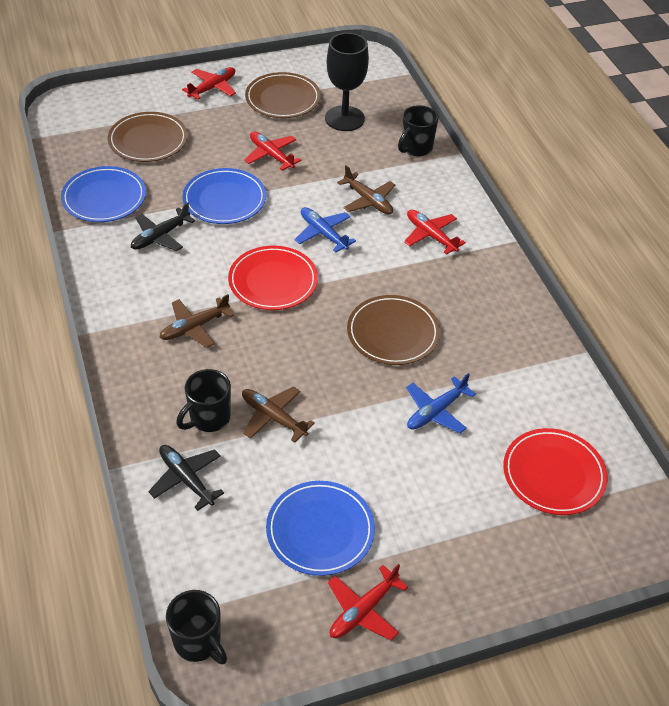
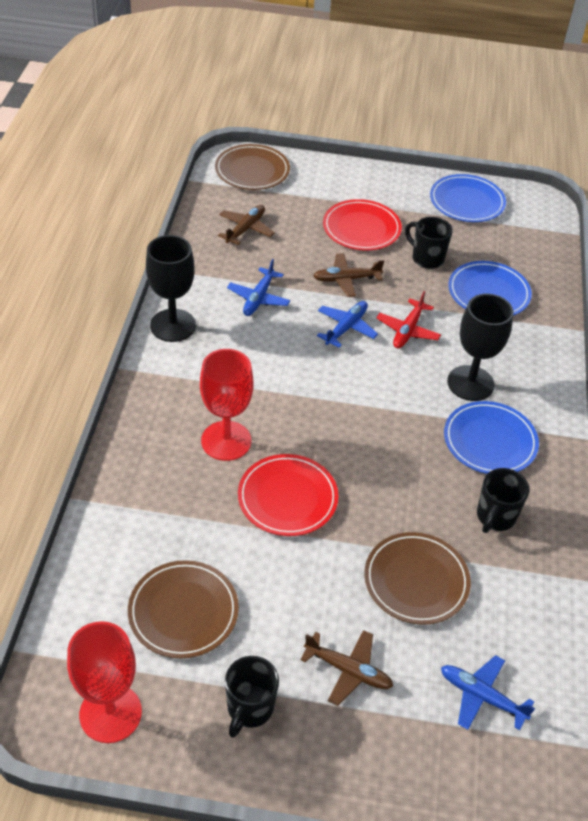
black goblet: [325,33,369,131] = 1 -> [146,235,196,342] [447,294,514,401] = 2
black plane: [131,202,195,251] [148,445,224,511] = 2 -> none = 0
blue plane: [295,207,356,253] [406,373,476,434] = 2 -> [227,259,290,316] [317,301,378,348] [441,655,535,730] = 3
red goblet: none = 0 -> [67,621,142,743] [200,349,253,461] = 2
red plane: [182,67,236,100] [244,132,301,171] [328,564,408,641] [404,210,466,255] = 4 -> [376,291,441,348] = 1

